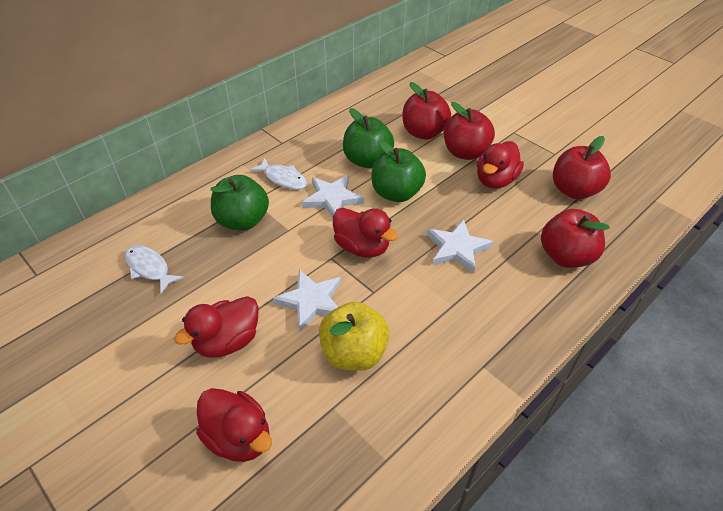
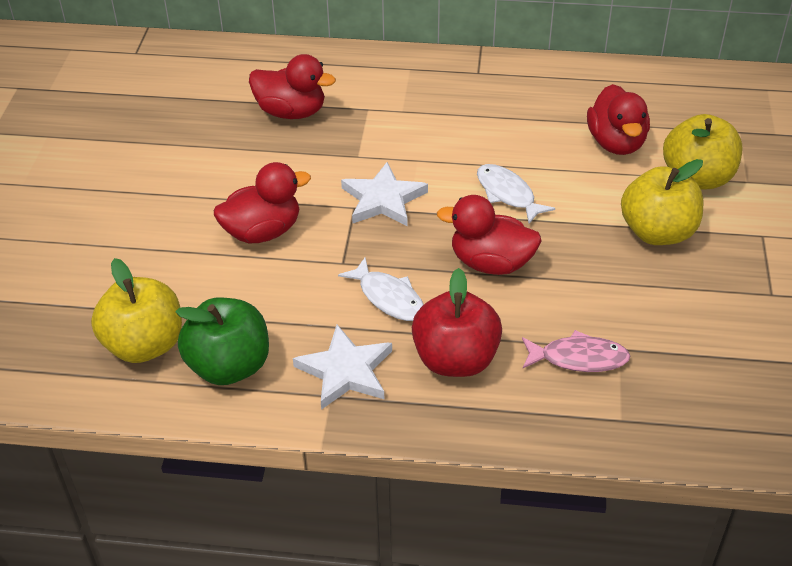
green apple: [211,175,269,231] [343,108,394,168] [372,140,426,202] = 3 -> [175,297,269,385] = 1
pink fish: none = 0 -> [522,330,631,372] = 1
red apple: [402,82,451,140] [444,102,495,160] [541,209,610,268] [553,136,611,199] = 4 -> [412,268,502,377] = 1
white star: [273,270,341,331] [302,175,364,217] [427,219,493,273] = 3 -> [293,325,392,410] [341,162,428,226] = 2
yellow apple: [319,302,390,371] = 1 -> [91,258,182,363] [621,159,703,245] [663,114,742,190] = 3

